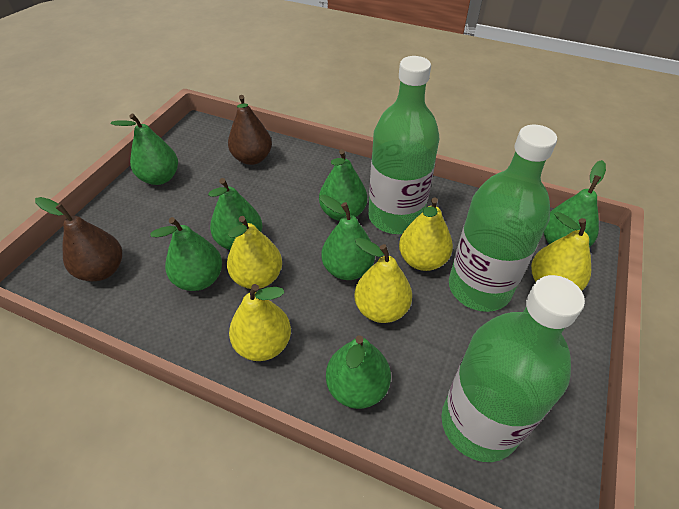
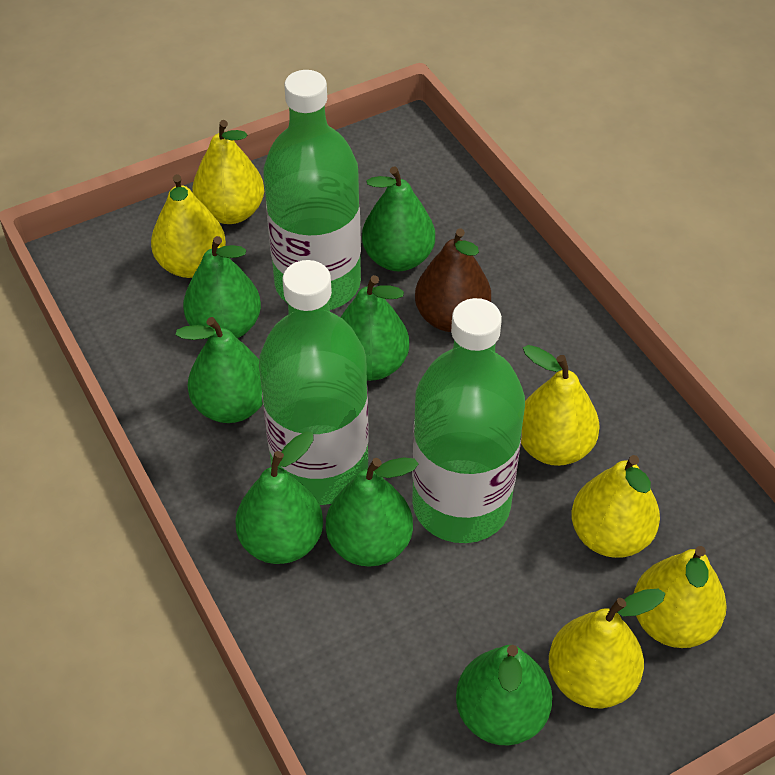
brown pear: [35,197,122,281] [228,95,272,165] = 2 -> [415,228,491,332] = 1
yellow pear: [227,216,282,289] [229,284,291,361] [354,238,412,323] [399,198,453,271] [531,212,591,291] = 5 -> [151,174,226,278] [192,120,264,224] [521,345,600,466] [549,589,665,708] [571,455,660,558] [634,546,727,648] = 6

